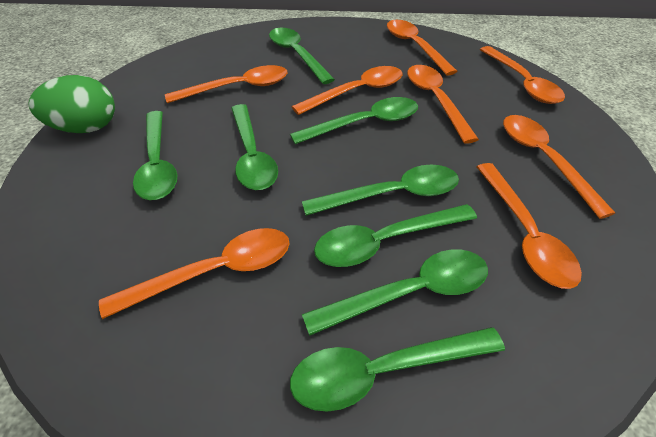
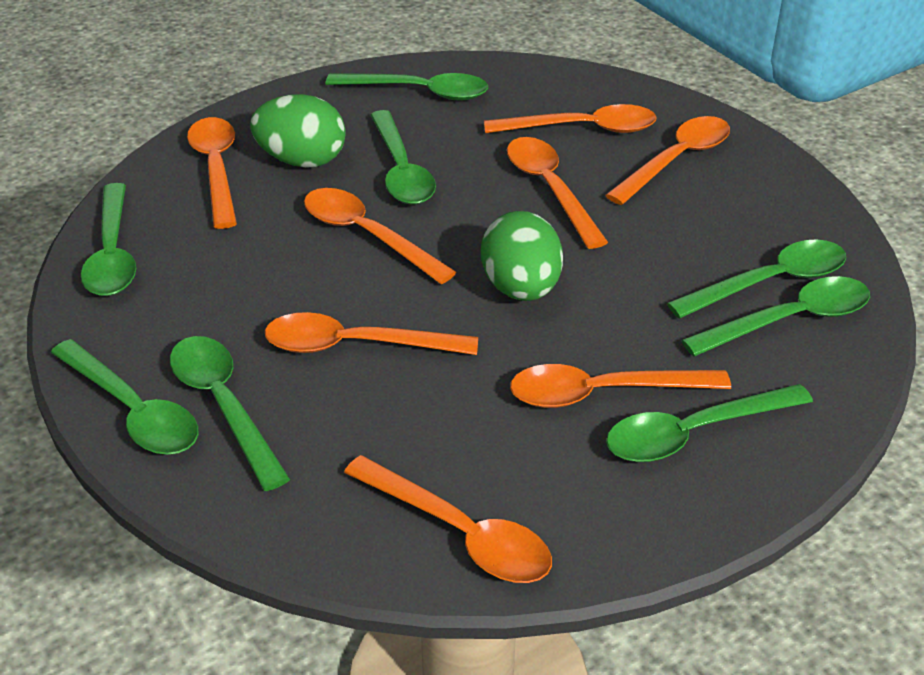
green egg: [29,75,115,133] = 1 -> [250,94,346,168] [481,211,563,301] = 2

